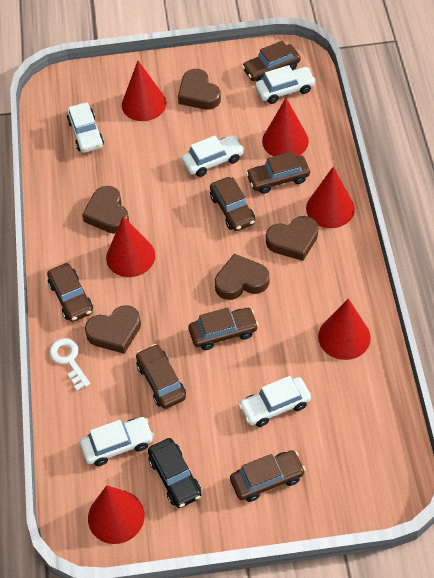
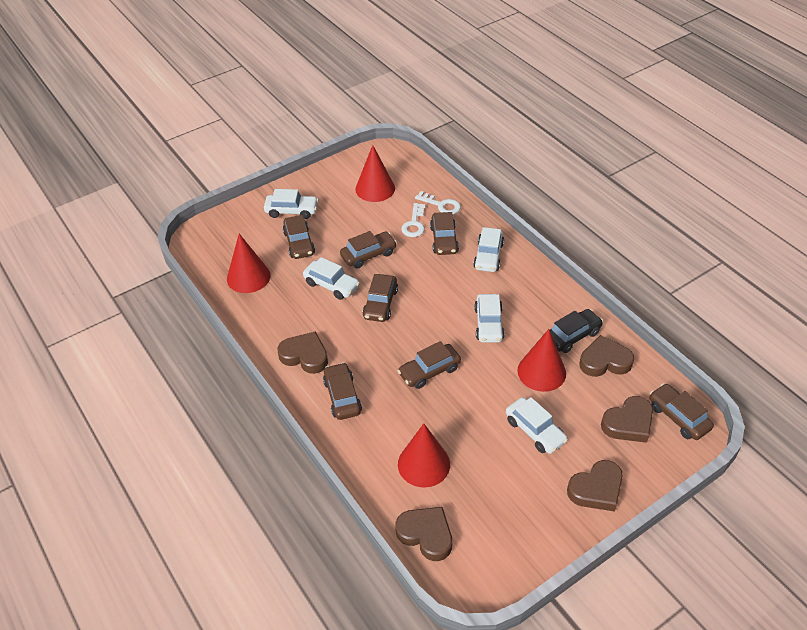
red cone: [88,485,145,544] [106,216,155,277] [122,61,166,121] [262,98,309,156] [306,167,355,228] [318,299,371,360] = 6 -> [227,234,271,293] [355,145,395,202] [398,424,450,487] [517,329,566,392] = 4
white key: [49,338,90,390] = 1 -> [401,203,425,237] [415,191,461,215] = 2

